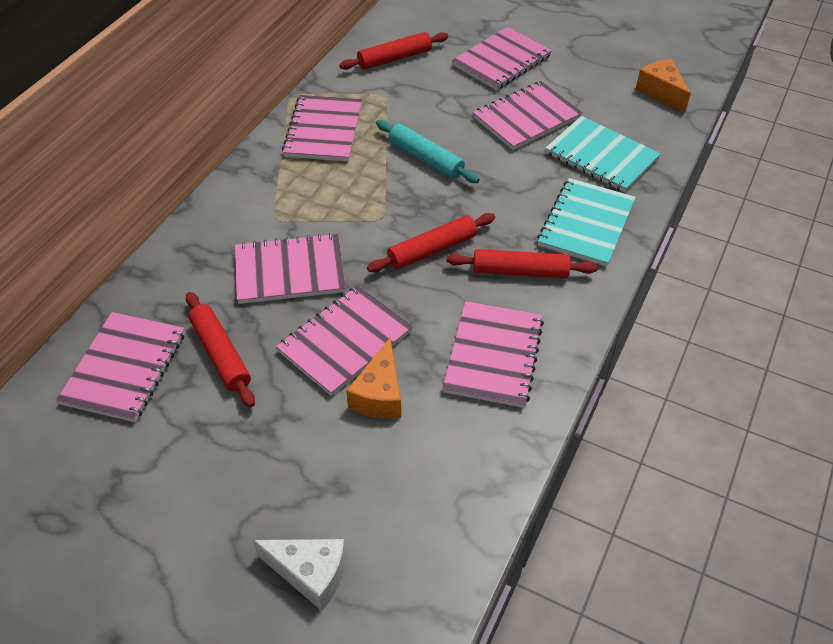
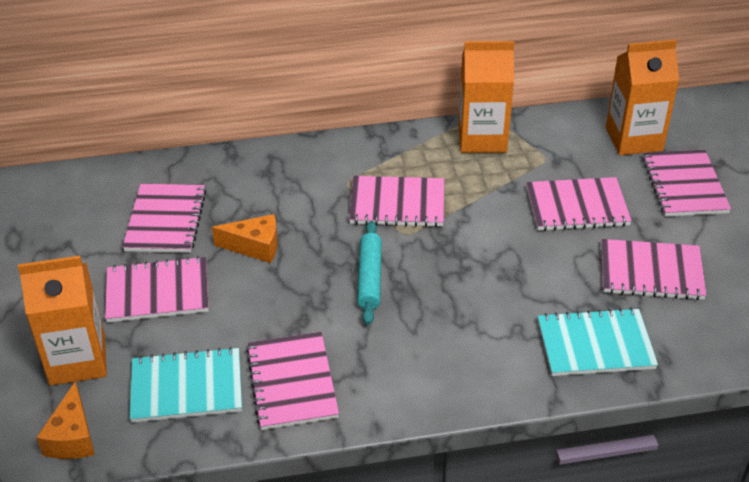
orange carton: none = 0 -> [18,256,107,386] [458,41,514,153] [606,39,679,155] = 3
red rolling pin: [186,292,255,407] [339,32,448,70] [367,213,495,272] [446,249,598,278] = 4 -> none = 0
white cheese: [253,539,346,611] = 1 -> none = 0

